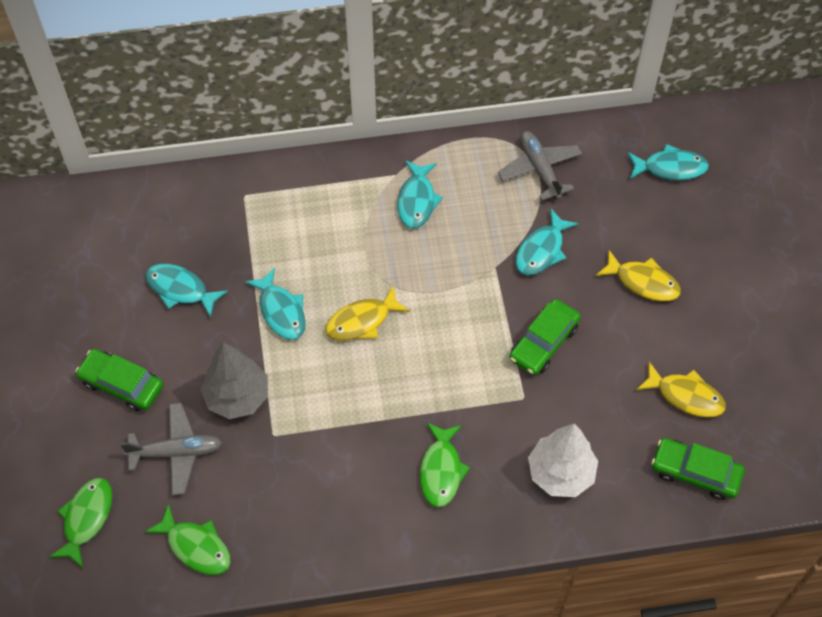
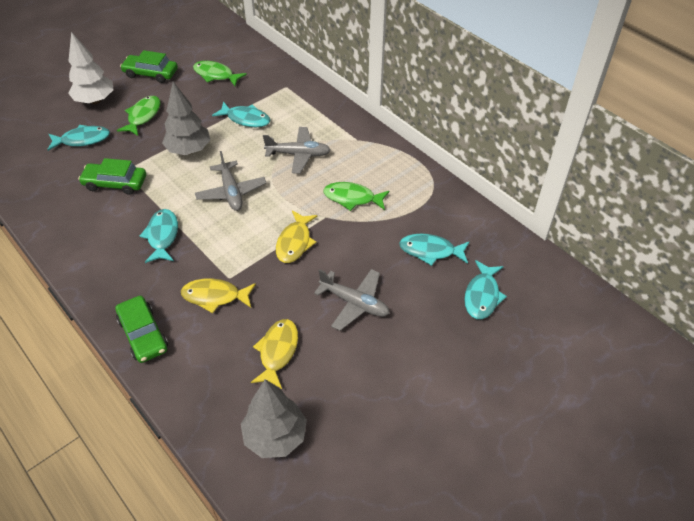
grey plane: [120,403,222,495] [498,131,582,201] = 2 -> [195,151,266,211] [263,127,331,174] [314,269,390,331] = 3
grey tree: [201,342,268,419] = 1 -> [162,82,210,155] [241,379,307,458] = 2

